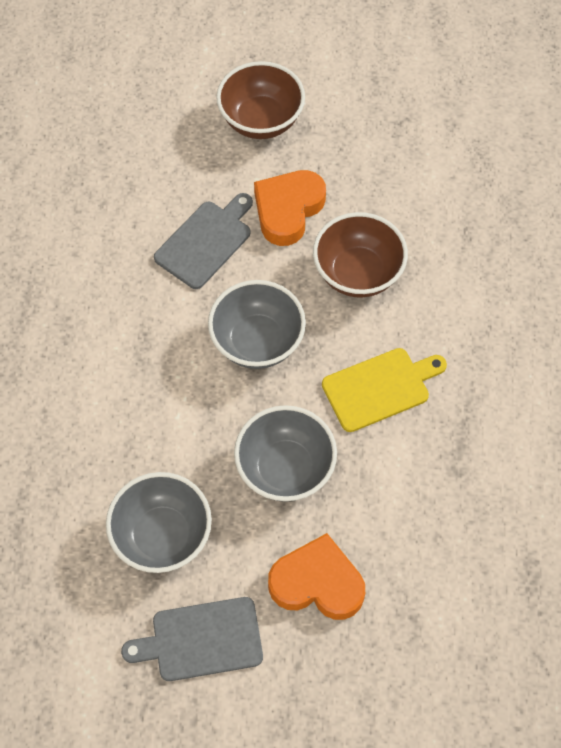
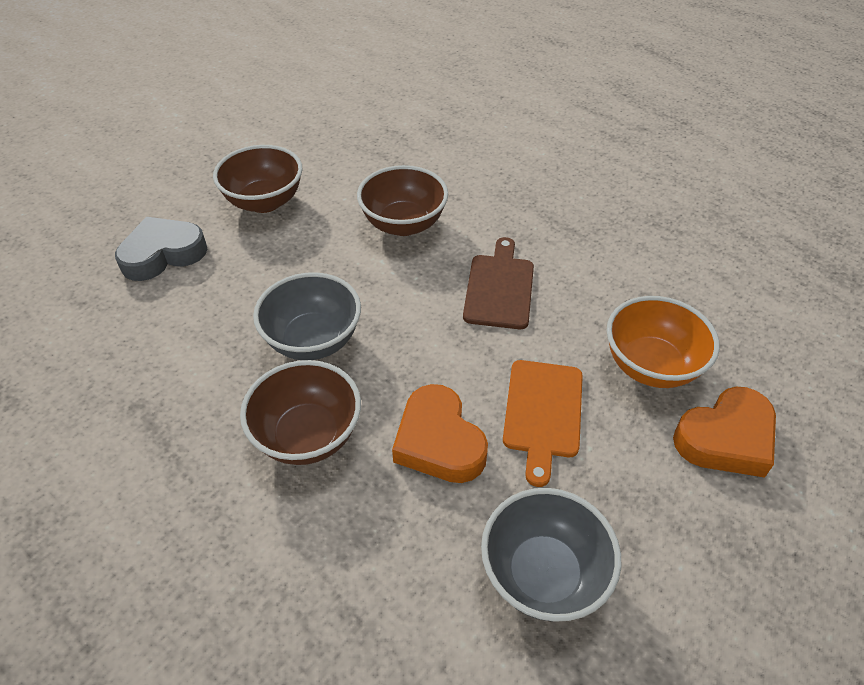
brown bowl: [216,61,305,139] [313,212,408,298] = 2 -> [213,145,303,213] [240,360,361,465] [357,165,448,236] = 3
brown cutting board: none = 0 -> [463,237,534,329] = 1
grey bowl: [106,472,212,573] [208,280,306,369] [234,405,337,502] = 3 -> [253,272,361,360] [481,488,621,622] = 2
grey cutting board: [121,597,263,681] [154,193,253,289] = 2 -> none = 0
grey heart: none = 0 -> [115,217,207,281] = 1
orange bowl: none = 0 -> [606,296,720,388] = 1
orange cutting board: none = 0 -> [503,360,583,487] = 1
yellow cutting board: [322,348,447,432] = 1 -> none = 0

